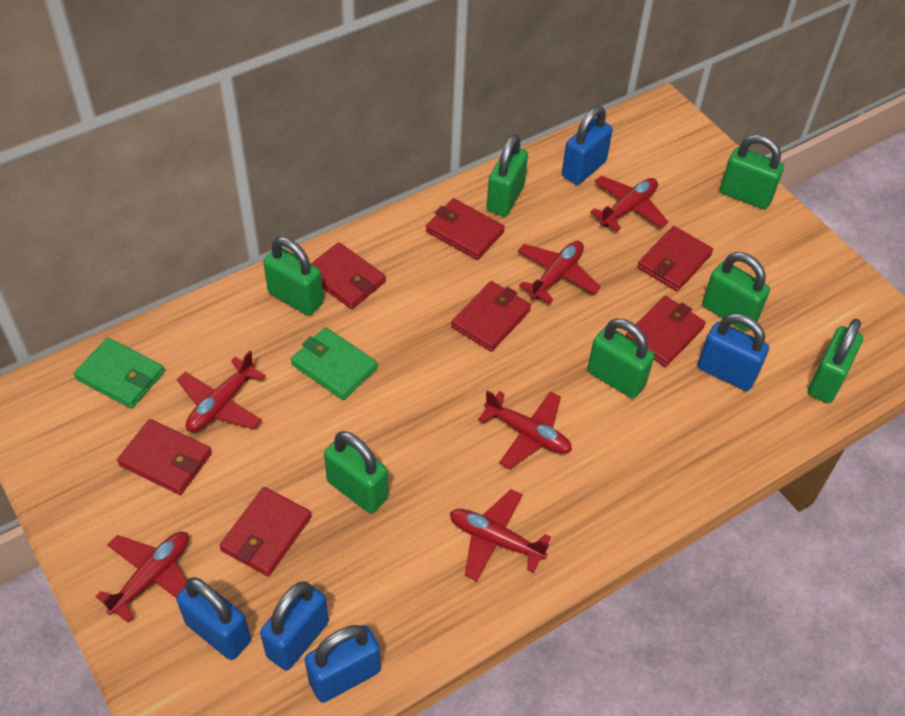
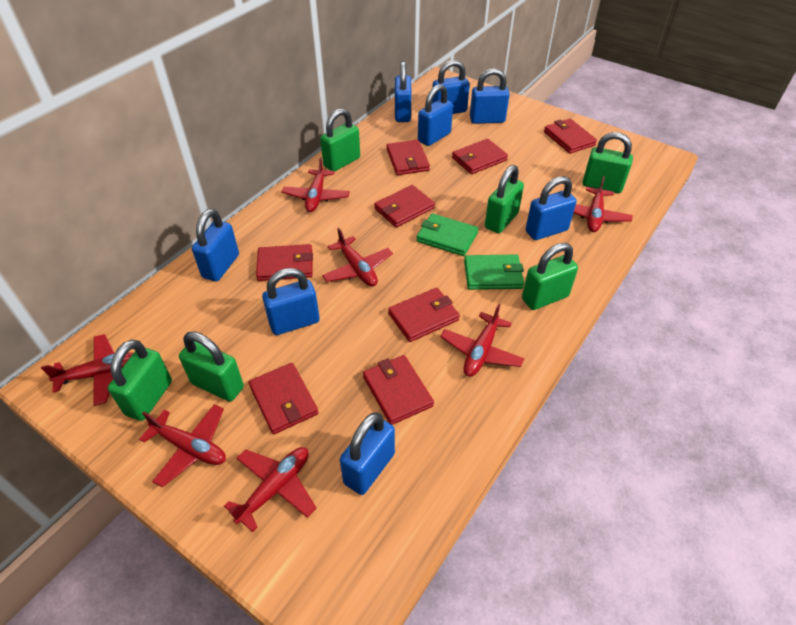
blue padlock: [176,577,251,660] [260,581,329,670] [305,625,381,703] [562,106,613,185] [698,313,769,391] = 5 -> [192,209,239,282] [262,268,320,335] [340,412,395,495] [395,61,411,122] [418,84,453,146] [432,60,470,114] [470,68,510,124] [526,176,576,240] = 8
green padlock: [263,237,323,316] [324,431,388,513] [486,134,528,216] [587,318,655,398] [702,252,770,331] [720,134,784,209] [808,319,863,403] = 7 -> [108,340,172,421] [179,331,244,402] [320,108,360,171] [485,165,524,233] [522,243,578,310] [583,132,633,193] = 6
red plane: [95,531,189,623] [177,351,266,432] [450,489,551,581] [478,390,572,469] [518,241,601,304] [590,176,668,231] = 6 -> [41,334,133,406] [139,404,226,487] [224,447,316,532] [282,157,350,212] [322,228,393,287] [440,303,524,377] [574,176,633,232] = 7
red wallet: [117,419,212,495] [219,487,311,576] [311,242,386,309] [426,198,505,260] [451,281,531,352] [626,296,706,367] [637,226,713,291] = 7 -> [249,363,318,434] [256,244,313,281] [363,355,434,425] [374,185,435,227] [387,140,430,175] [388,288,460,342] [452,139,508,174] [544,119,597,154] = 8

